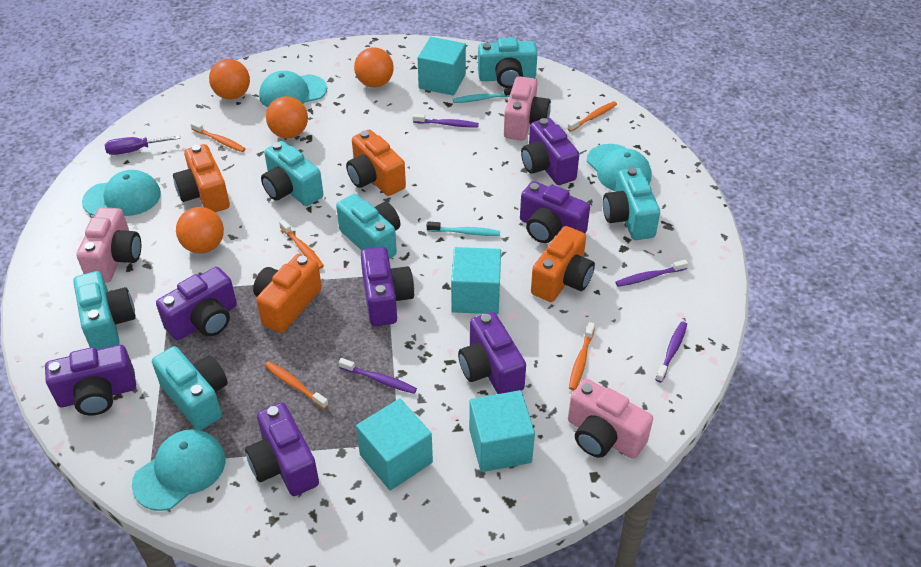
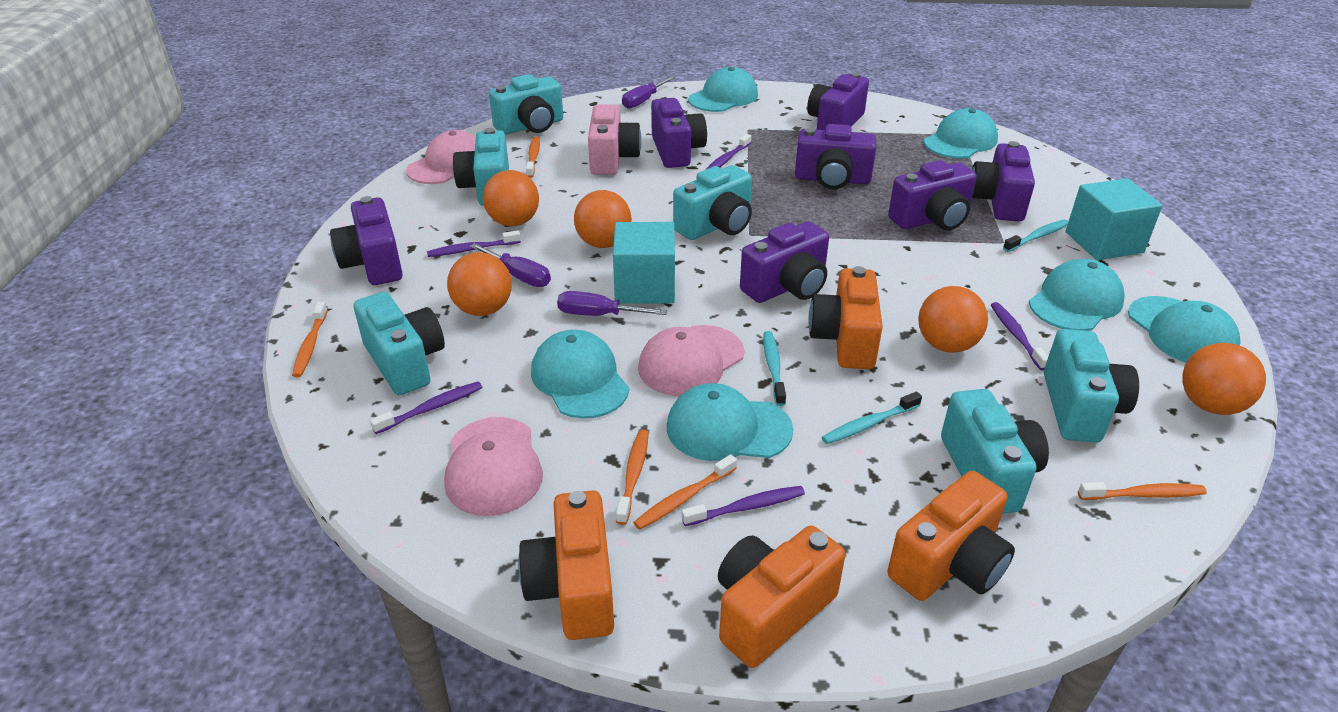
orange ball: [176,207,224,253] [209,59,250,100] [266,96,308,138] [354,47,394,88] = 4 -> [447,252,512,316] [483,170,539,226] [574,190,632,248] [918,286,988,353] [1182,343,1266,415] = 5
pink camera: [76,207,141,283] [504,76,551,141] [568,379,653,459] = 3 -> [588,104,641,175] = 1
pink cap: none = 0 -> [406,130,476,184] [444,417,543,516] [638,325,744,396] = 3
purple screwdriver: [105,135,180,155] = 1 -> [470,243,551,287] [557,291,667,316] [622,76,675,109] = 3
purple toothbrush: [339,358,417,394] [413,114,479,127] [616,259,688,287] [655,321,687,382] = 4 -> [370,381,482,434] [427,230,521,257] [681,486,805,526] [705,134,751,170] [991,302,1048,370] = 5
turquoise cap: [82,170,161,216] [132,429,225,511] [259,71,327,108] [587,144,651,191] = 4 -> [531,330,629,419] [667,383,794,461] [688,67,758,112] [924,108,998,159] [1029,259,1125,331] [1128,296,1241,363] = 6
turquoise cube: [356,398,433,490] [418,37,466,96] [451,247,501,314] [469,390,535,472] = 4 -> [613,222,675,304] [1066,178,1162,260] = 2
turquoise toothbrush: [427,221,500,236] [453,88,512,103] = 2 -> [763,331,786,406] [822,391,922,444] [1003,219,1068,252] = 3

